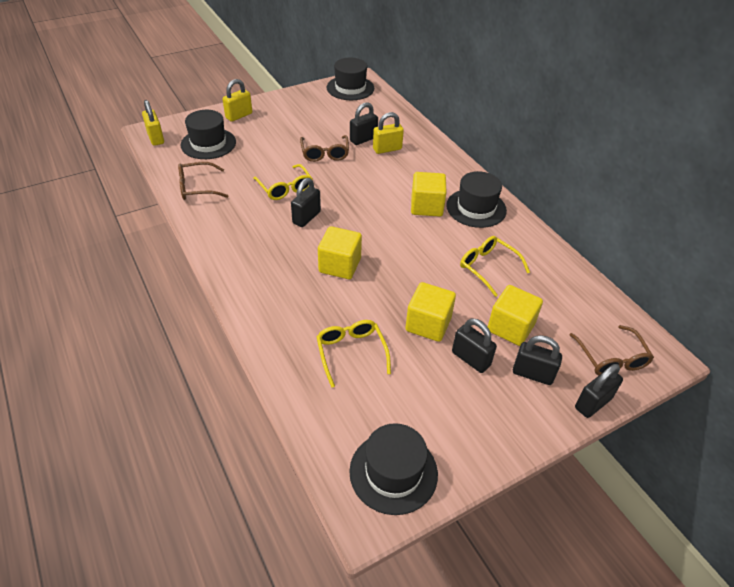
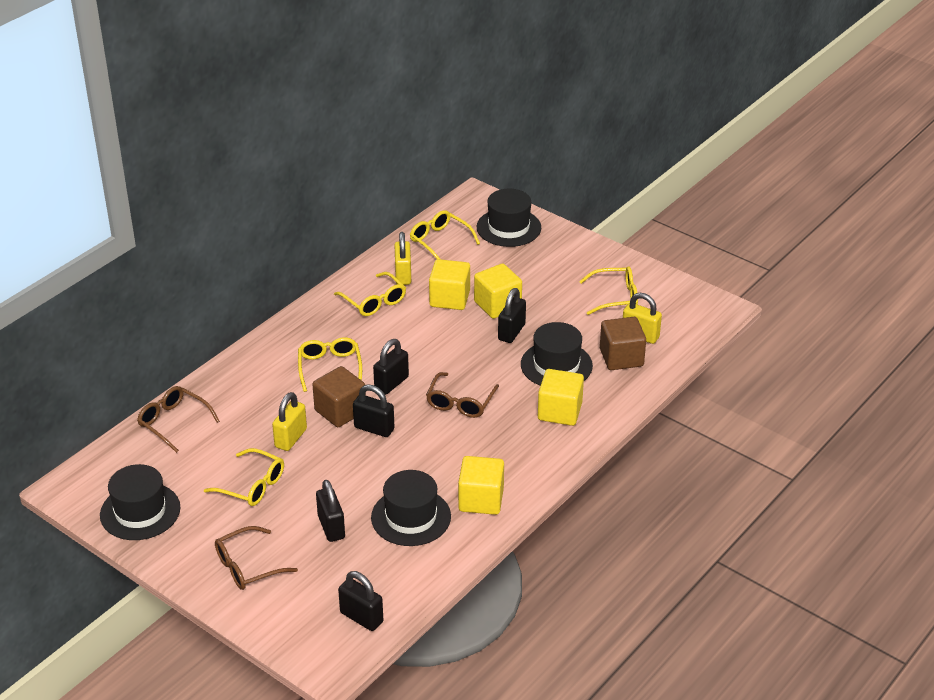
brown cube: none = 0 -> [312,366,366,427] [600,317,646,370] = 2
yellow glasses: [253,164,312,200] [317,320,391,388] [460,236,530,297] = 3 -> [204,448,284,506] [298,337,362,392] [334,272,406,316] [410,210,480,259] [579,266,638,315] = 5

